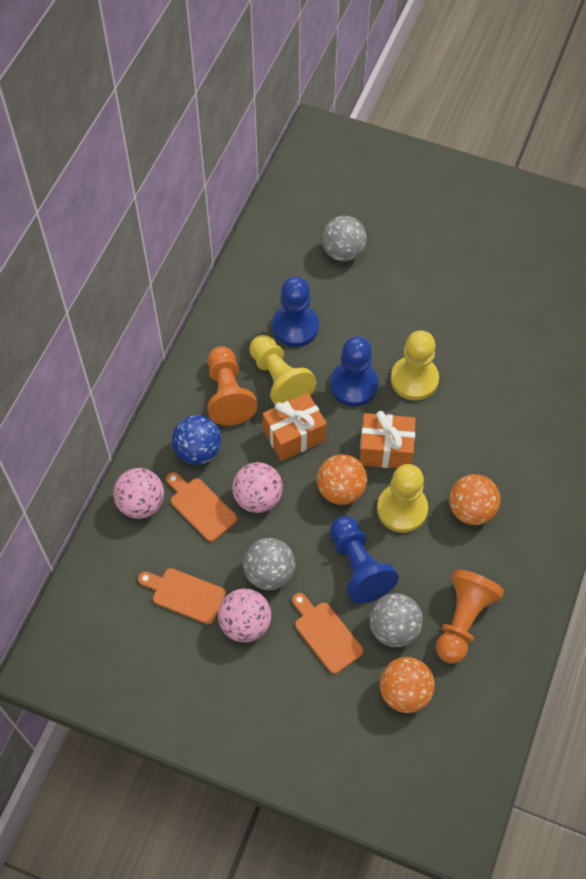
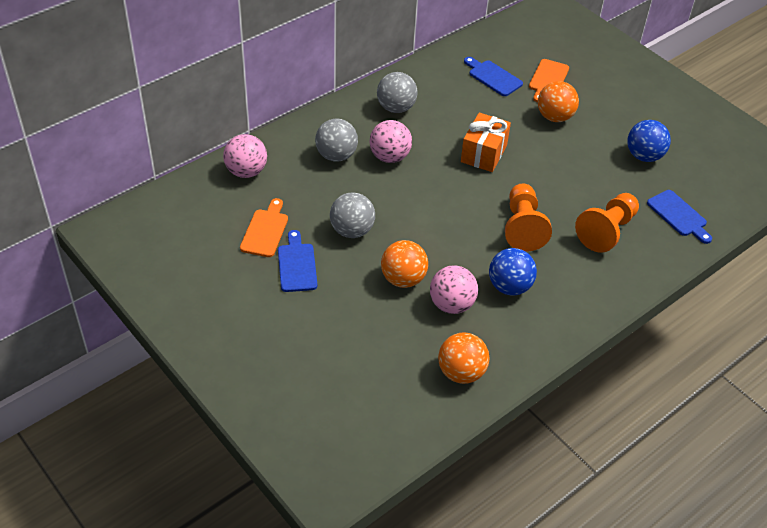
blue ball: [172,415,221,465] = 1 -> [489,248,537,295] [627,120,671,162] = 2
blue cutting board: none = 0 -> [278,230,317,292] [464,57,523,96] [647,190,712,244] = 3
blue pawn: [272,277,319,347] [330,336,378,406] [330,516,399,603] = 3 -> none = 0
orange cutting board: [138,568,226,625] [166,472,237,542] [292,593,363,674] = 3 -> [240,198,288,257] [529,59,569,103] = 2
orange gift: [263,393,327,461] [359,411,416,468] = 2 -> [461,113,511,172] = 1
yellow pawn: [249,335,316,405] [377,464,428,533] [391,330,439,400] = 3 -> none = 0

